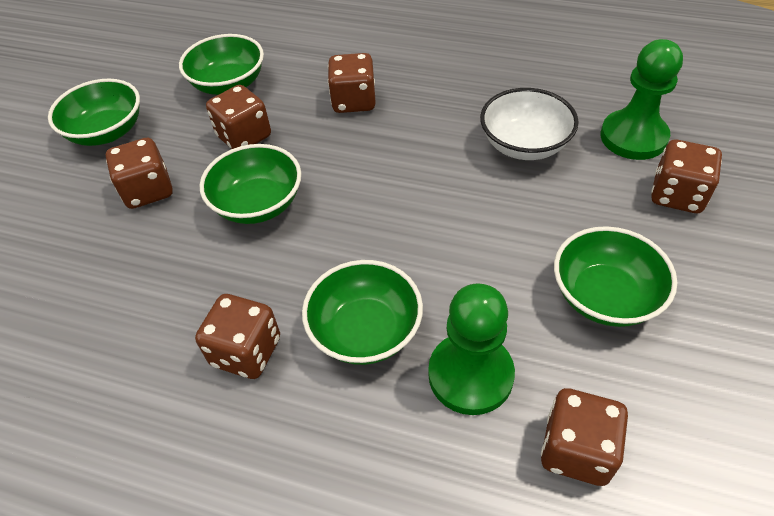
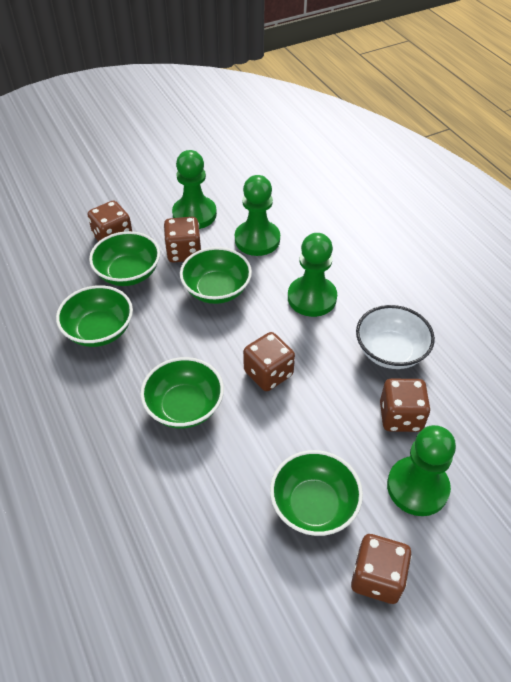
brown dice: [105,138,173,209] [195,294,280,379] [206,85,271,149] [328,53,376,113] [541,388,628,486] [651,140,722,213] = 6 -> [88,201,132,242] [164,217,202,263] [243,332,295,391] [351,534,412,604] [380,379,431,432] = 5
green pawn: [428,283,515,415] [601,39,683,160] = 2 -> [172,150,217,229] [235,175,280,256] [288,233,337,317] [387,425,456,516] = 4

